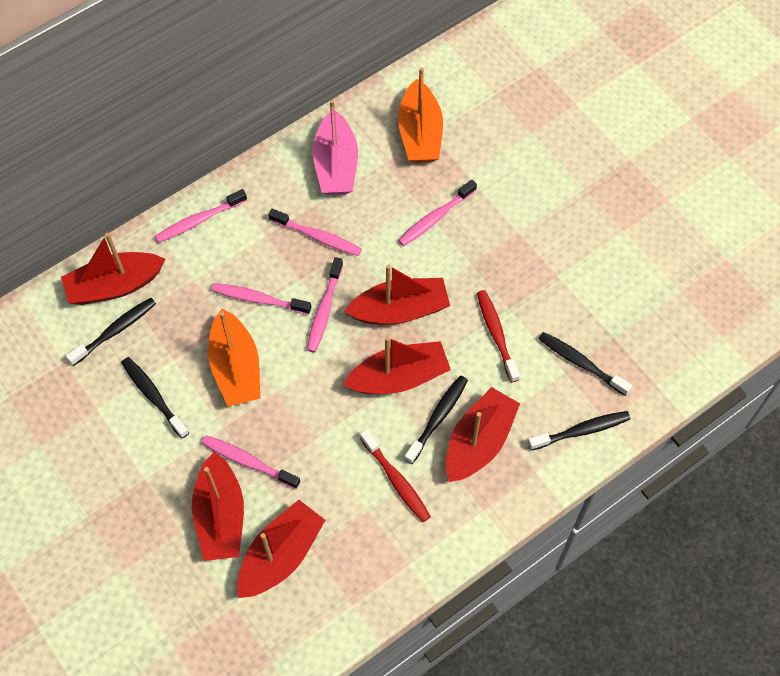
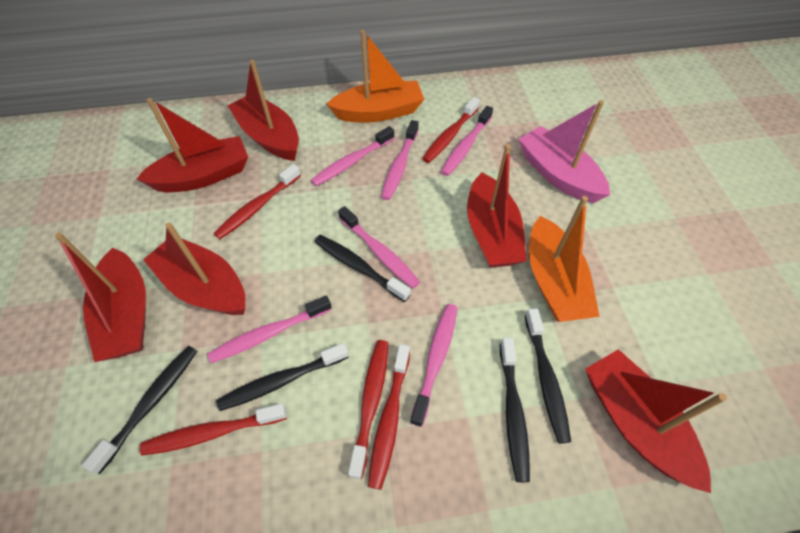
red toothbrush: [360,430,431,522] [477,290,520,383] = 2 -> [140,404,287,456] [213,164,301,239] [348,340,389,479] [368,344,410,490] [422,97,480,163] = 5

